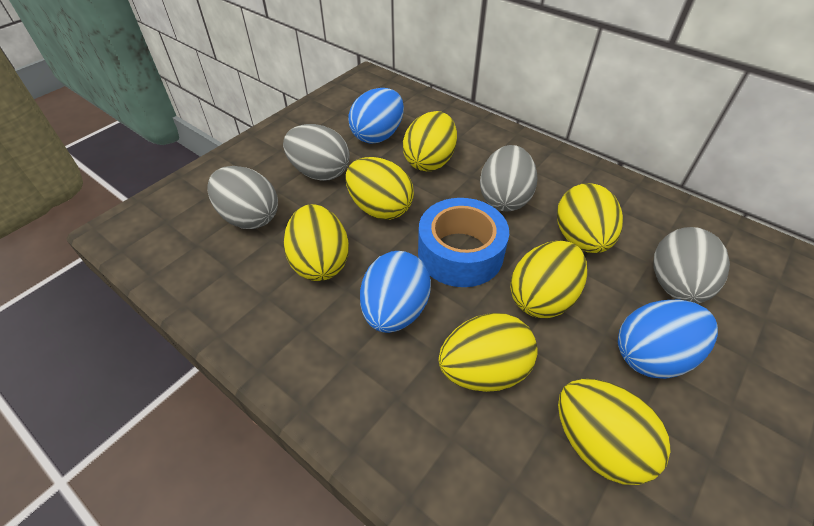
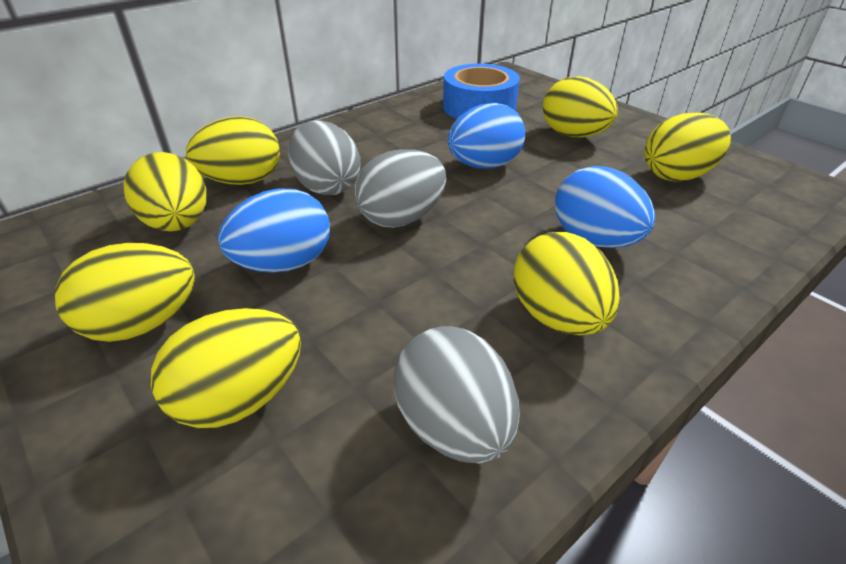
grey egg: [207,166,278,229] [283,124,350,181] [480,145,538,212] [654,227,730,303] = 4 -> [288,120,360,196] [354,149,446,228] [393,326,520,464] = 3

